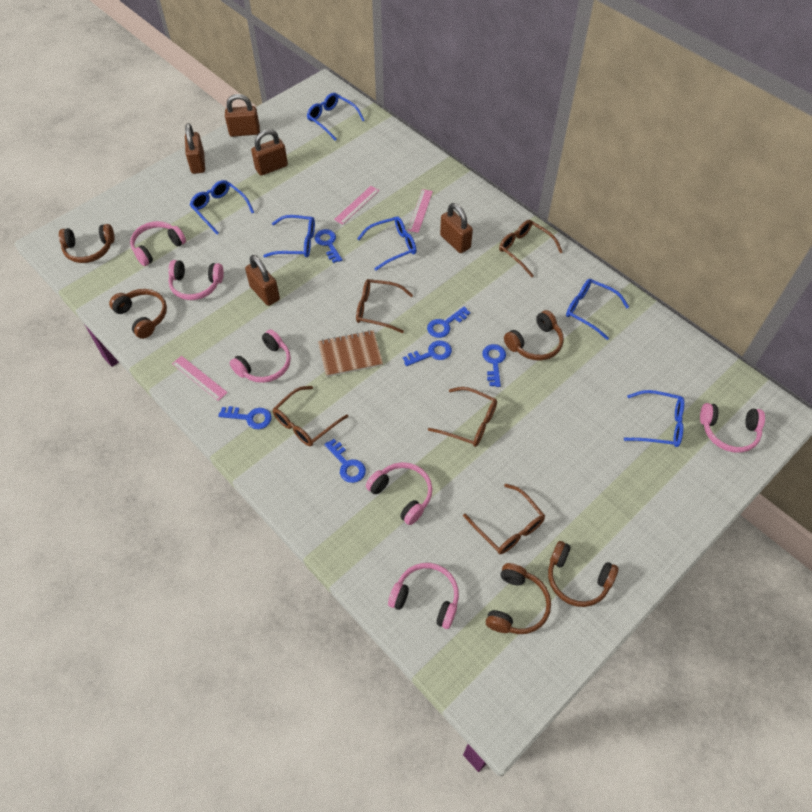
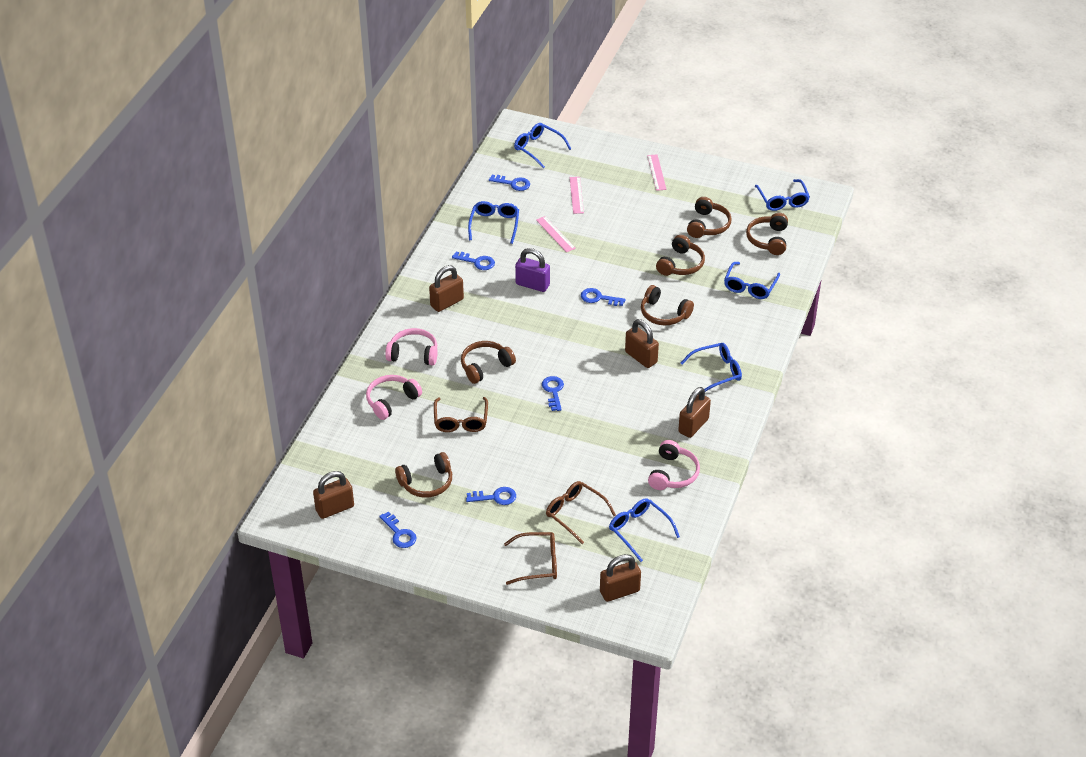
brown glasses: [273,386,348,446] [356,279,413,333] [428,387,497,447] [463,484,545,554] [499,220,563,277] = 5 -> [434,397,488,432] [504,532,557,585] [546,481,616,544] = 3
brown headphones: [59,224,114,263] [109,289,167,339] [486,563,551,634] [504,310,564,360] [548,541,619,607] = 5 -> [395,452,452,498] [461,341,516,384] [641,285,694,325] [656,235,705,276] [687,197,732,238] [746,213,788,255] = 6
brown notebook: [318,330,383,377] = 1 -> none = 0
pink headphones: [130,221,186,266] [168,260,224,300] [230,329,291,383] [366,462,432,525] [388,563,459,629] [700,403,765,453] = 6 -> [366,375,422,420] [385,328,438,365] [648,440,700,490] = 3
purple padlock: none = 0 -> [515,248,550,292] = 1

